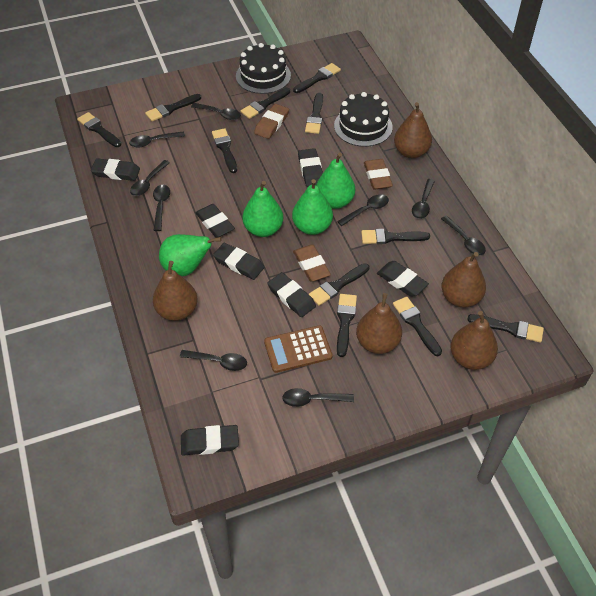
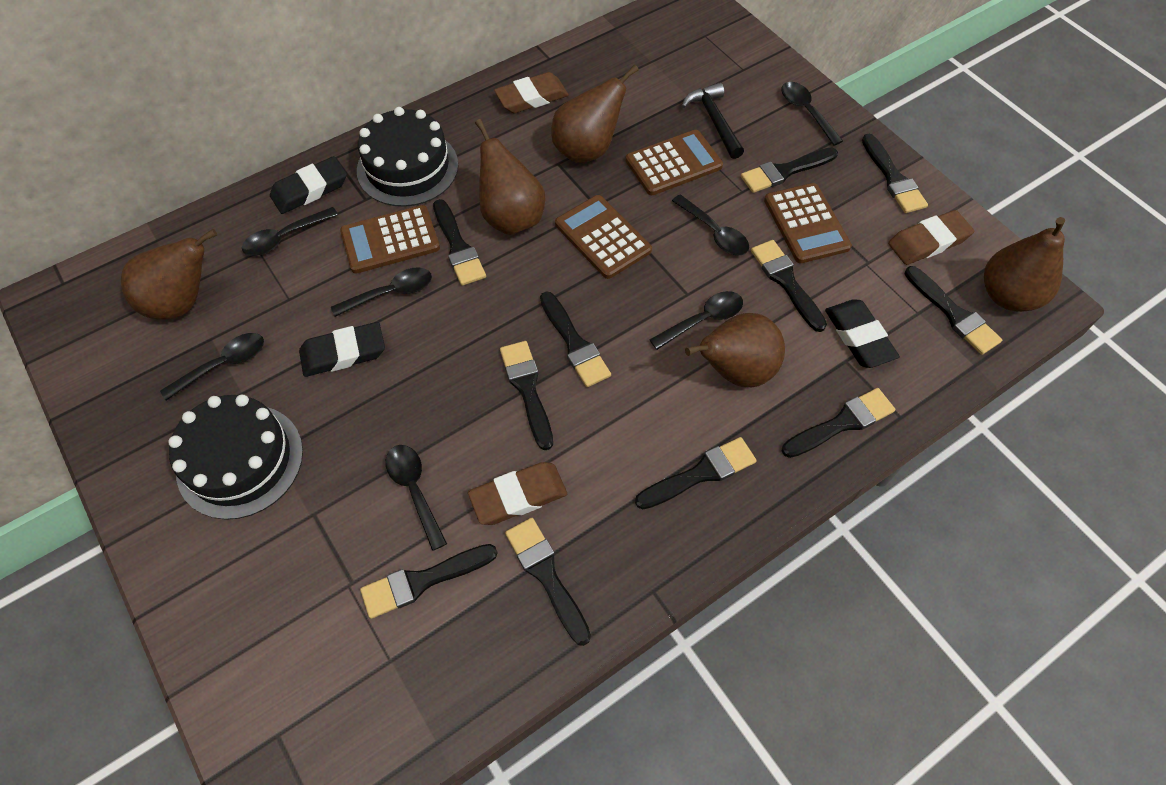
black eraser: [91,158,140,181] [181,425,239,456] [195,204,235,238] [213,243,265,280] [267,272,316,317] [298,148,323,187] [377,261,429,297] = 7 -> [270,156,347,214] [299,322,385,377] [825,300,900,368] = 3
black hammer: none = 0 -> [682,83,744,159] = 1
black spoon: [129,132,185,147] [130,160,170,196] [153,185,170,231] [180,350,247,371] [191,103,241,120] [282,388,354,407] [337,194,389,226] [412,179,435,219] [441,216,486,255] = 9 -> [160,333,264,401] [242,207,338,256] [331,267,432,317] [386,445,447,551] [649,291,743,350] [672,194,749,256] [781,82,843,146] = 7
brown calculator: [264,325,333,373] = 1 -> [340,205,440,273] [555,195,652,279] [626,130,723,195] [764,183,852,263] = 4
green pear: [159,234,221,276] [242,181,283,237] [292,179,333,235] [316,153,355,209] = 4 -> none = 0

